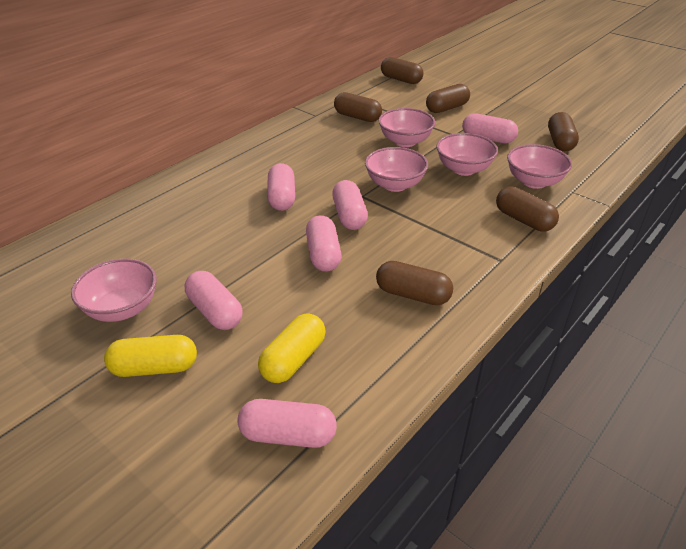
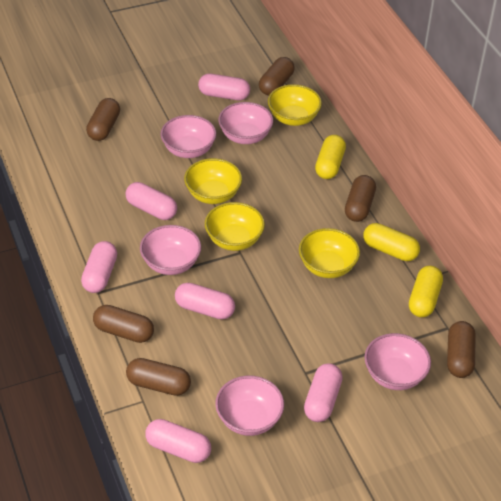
yellow bowl: none = 0 -> [184,158,242,204] [205,202,265,251] [268,84,322,126] [299,228,360,278] = 4
yellow capsule: [104,335,197,377] [258,314,326,383] = 2 -> [315,135,346,179] [363,223,420,261] [409,266,443,317] = 3

